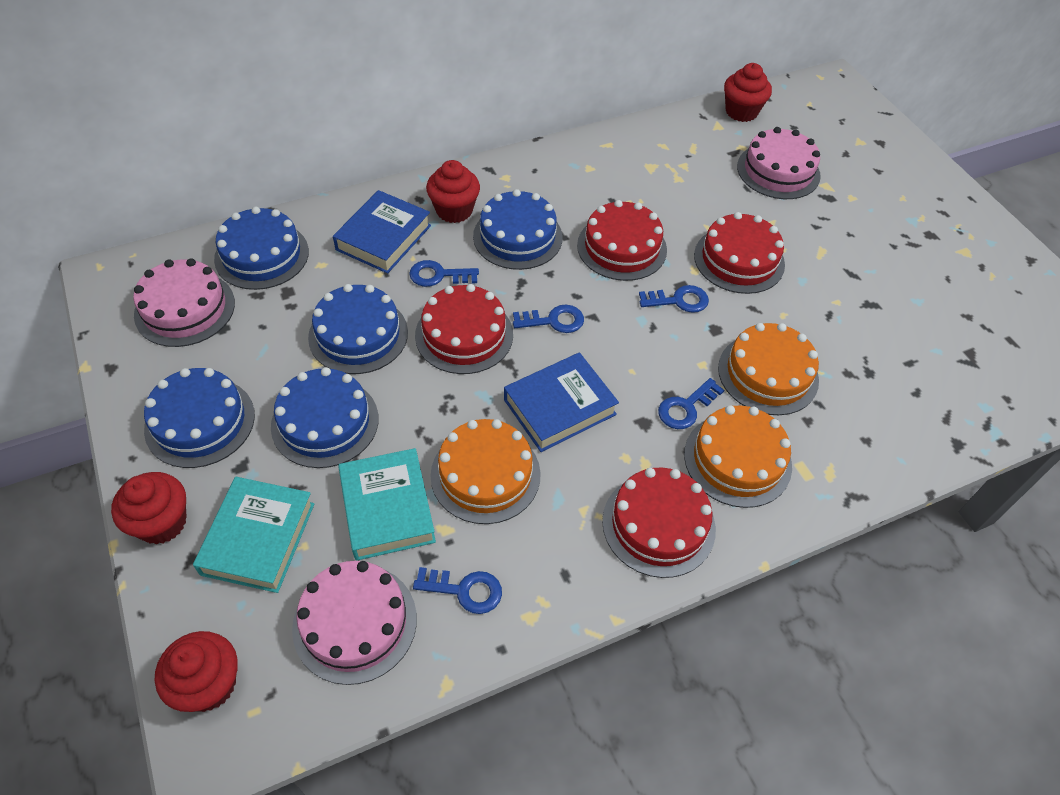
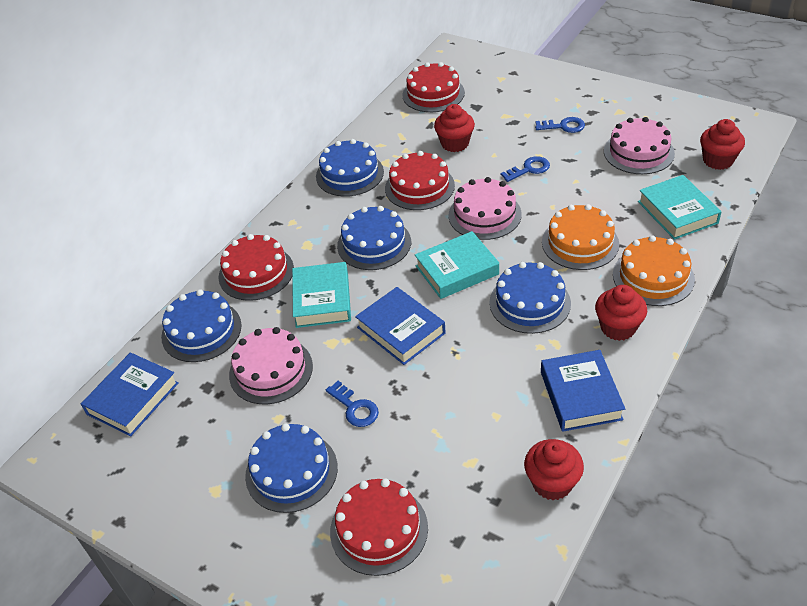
blue book: [333,190,431,274] [504,352,619,452] = 2 -> [81,352,179,437] [355,287,446,365] [541,350,625,432] = 3
blue key: [409,260,479,287] [413,567,502,614] [513,305,584,333] [639,285,709,313] [658,378,724,429] = 5 -> [326,381,379,427] [501,156,550,182] [535,117,585,133] = 3
orange cake: [430,419,541,524] [684,405,792,508] [718,323,819,415] = 3 -> [542,204,619,270] [613,235,695,306] = 2
turquoise book: [193,477,314,593] [338,448,436,561] = 2 -> [292,262,351,328] [415,231,499,299] [638,175,722,240] = 3

